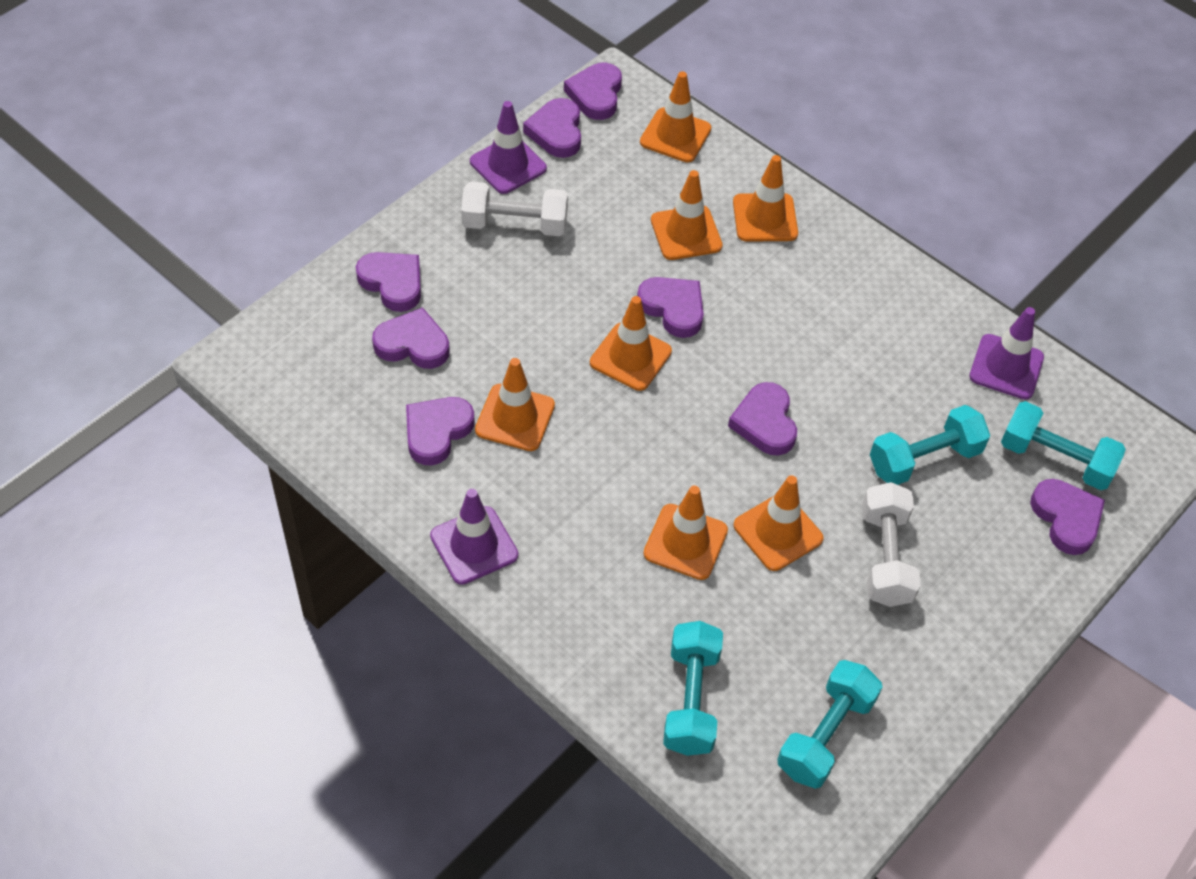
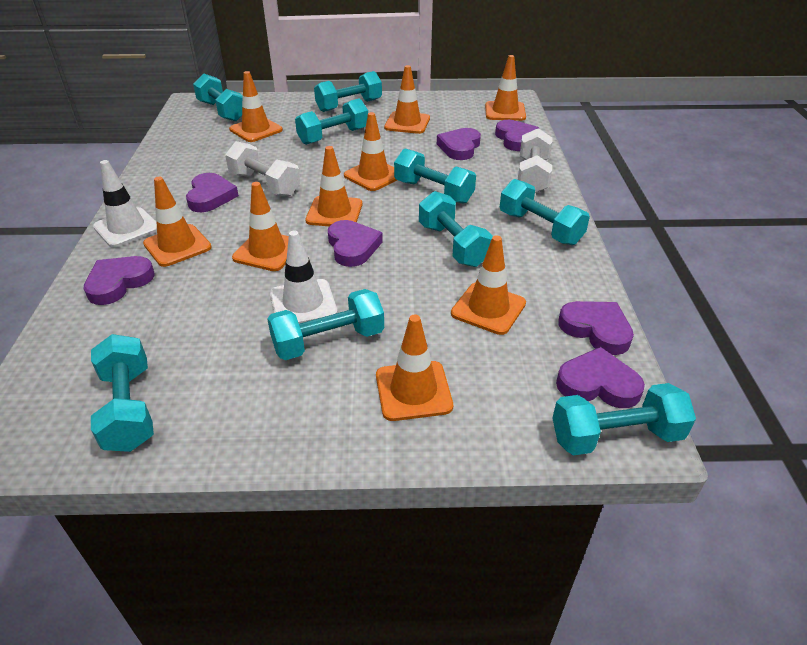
orange traffic cone: [475,358,555,451] [590,296,672,391] [640,71,711,162] [643,485,728,580] [651,170,722,260] [733,155,798,242] [733,475,824,571] = 7 -> [143,177,212,267] [229,71,283,142] [232,182,289,271] [305,146,362,226] [344,112,397,191] [376,315,453,421] [384,65,430,134] [451,235,526,335] [485,55,526,121] = 9
purple heart: [356,252,421,312] [372,307,450,369] [406,397,474,465] [523,98,581,158] [564,63,622,120] [637,277,704,338] [728,382,797,456] [1030,479,1105,555] = 8 -> [84,256,155,305] [186,173,239,212] [328,220,383,267] [437,128,481,160] [495,120,540,151] [556,347,645,408] [558,301,634,355] = 7
purple traffic cone: [430,489,518,585] [470,101,547,194] [969,307,1044,400] = 3 -> none = 0
turquoise dumbbell: [663,621,723,756] [777,660,883,789] [870,405,990,485] [1001,401,1126,490] = 4 -> [91,334,154,452] [193,73,243,122] [267,289,384,360] [295,98,368,145] [314,71,382,112] [394,148,476,204] [419,191,493,267] [500,179,590,245] [552,383,696,455] = 9
white traffic cone: none = 0 -> [93,160,157,247] [270,230,337,324] = 2

